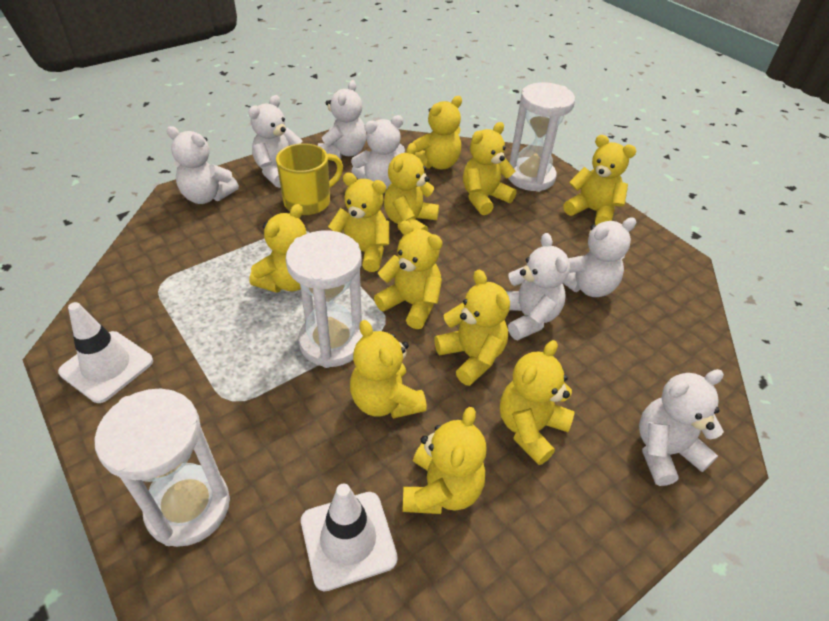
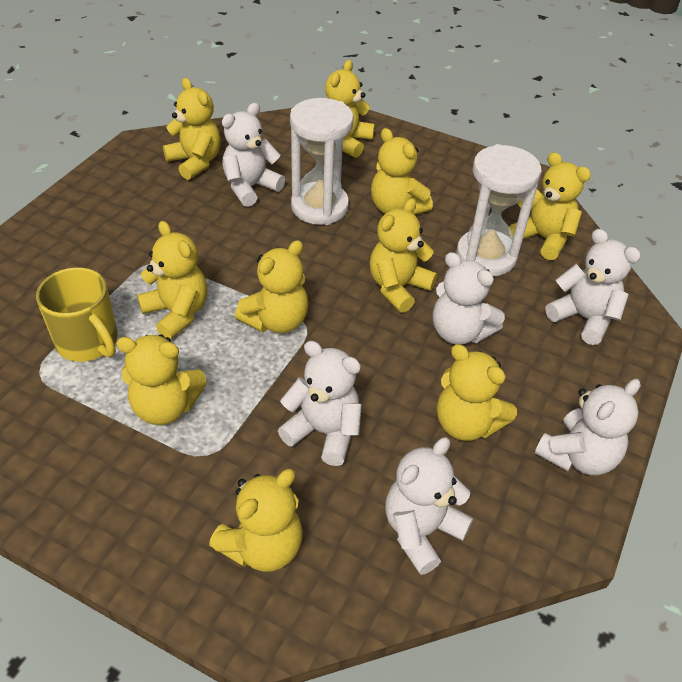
white hourglass: [94,389,230,547] [286,231,363,368] [508,82,575,192] = 3 -> [290,98,354,225] [456,144,542,276] = 2
white teddy bear: [167,126,239,204] [248,95,302,188] [318,80,367,159] [351,115,405,189] [506,233,570,340] [563,217,636,297] [639,369,724,486] = 7 -> [222,103,285,207] [278,341,362,466] [385,437,473,575] [433,252,505,344] [535,379,641,476] [546,229,641,345] = 6
white traffic cone: [58,302,153,403] [301,484,398,591] = 2 -> none = 0
yellow teddy bear: [249,204,306,293] [328,172,389,272] [350,320,427,419] [374,221,443,329] [384,143,439,231] [403,407,486,514] [412,96,462,169] [434,269,510,386] [463,122,517,215] [500,340,575,465] [564,135,636,226] = 11 -> [116,334,207,425] [137,221,208,340] [163,78,221,180] [209,469,303,572] [235,240,309,333] [325,60,375,158] [370,198,437,313] [371,128,433,215] [437,344,517,441] [510,152,591,260] = 10

